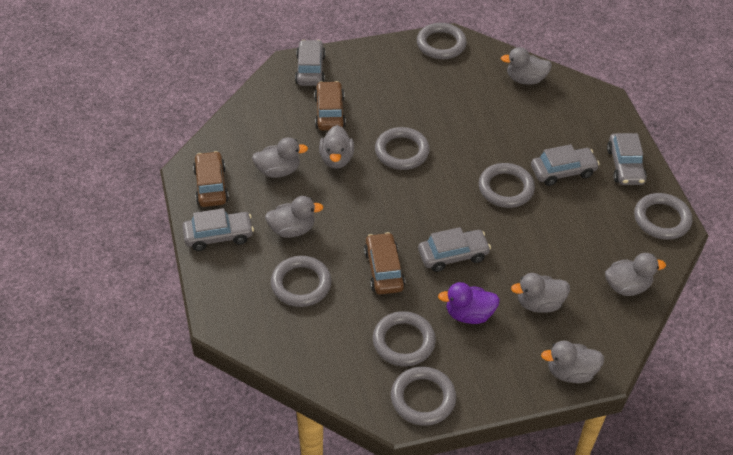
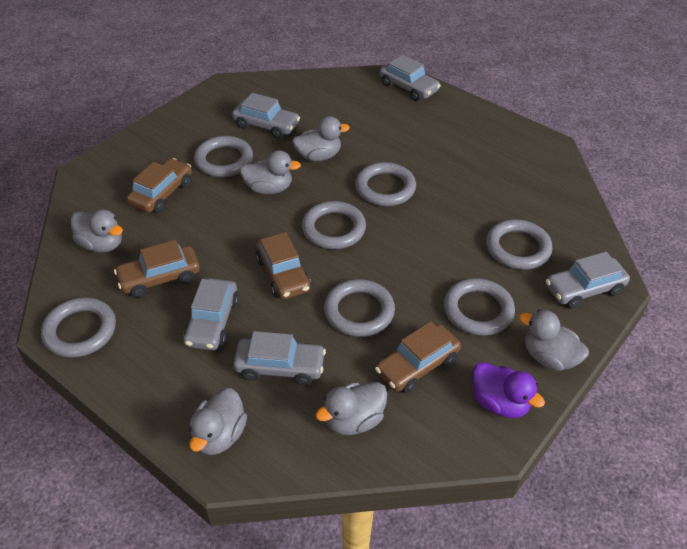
brown car: [193,151,229,207] [314,81,346,130] [364,232,405,294] = 3 -> [114,240,200,298] [127,158,192,213] [256,232,311,299] [375,321,461,393] = 4
grey duck: [252,137,308,178] [265,196,323,238] [319,125,354,169] [501,47,552,85] [511,273,570,313] [541,341,604,383] [605,253,666,296] = 7 -> [71,209,123,253] [189,388,247,455] [240,150,301,194] [292,116,350,162] [316,382,387,435] [519,310,589,371] = 6

